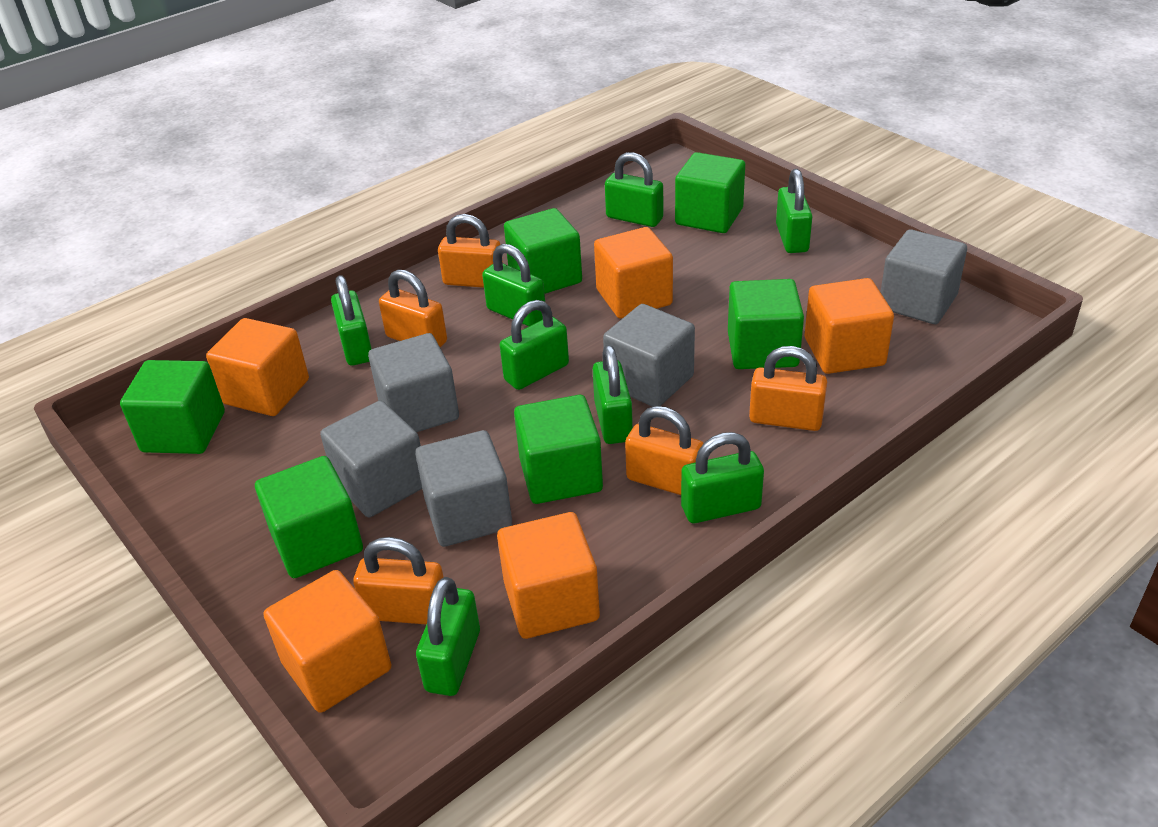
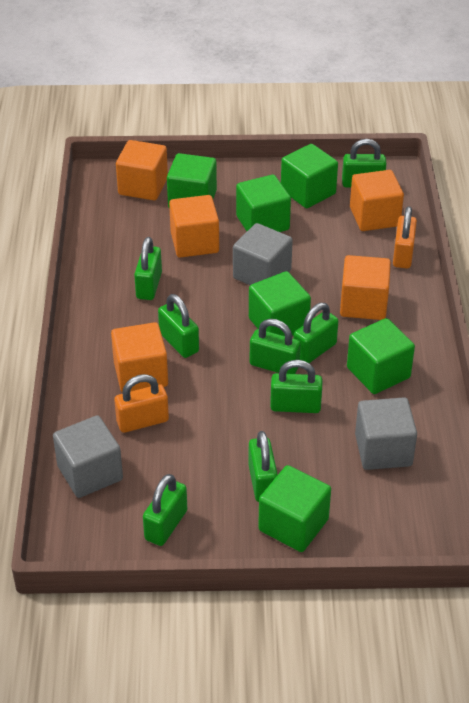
grey cube: [320,400,422,517] [368,333,459,432] [415,430,512,547] [603,304,695,407] [881,229,967,324] = 5 -> [53,415,123,498] [233,223,293,285] [355,397,417,470] = 3
orange padlock: [353,537,444,625] [379,269,447,347] [438,214,503,288] [625,406,704,495] [749,346,827,431] = 5 -> [114,374,169,433] [393,206,417,268] = 2

